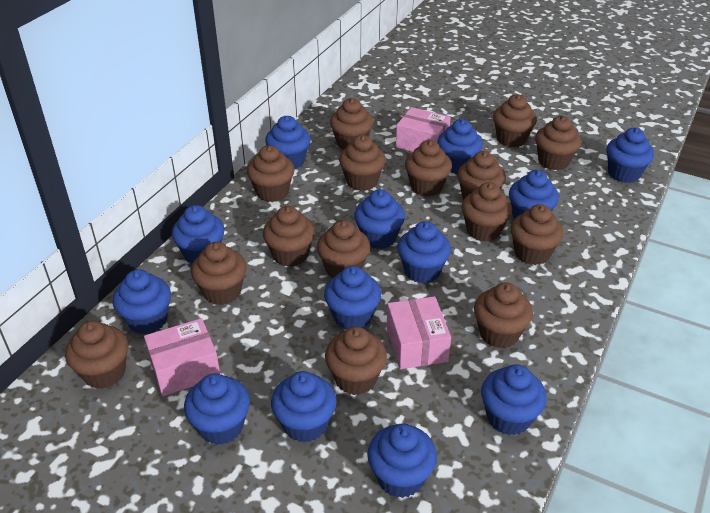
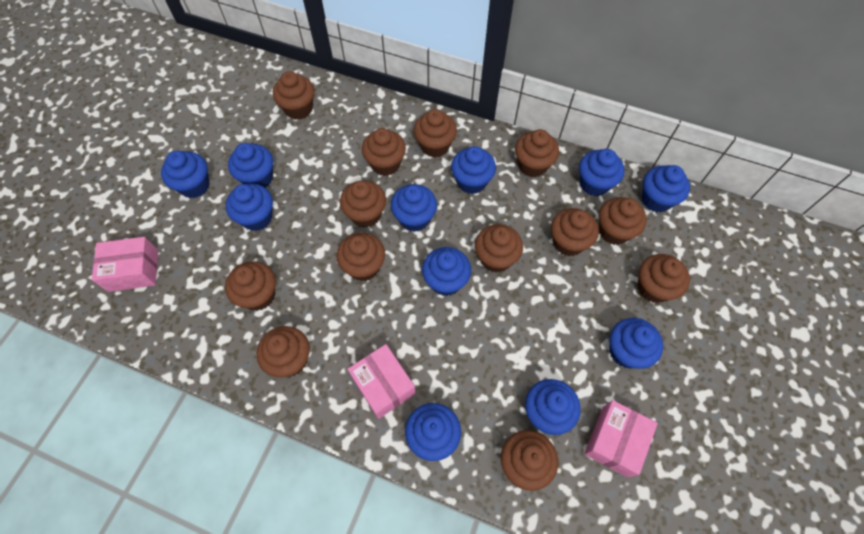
blue cupcake: [112,269,171,335] [172,205,225,264] [184,373,250,445] [265,116,311,169] [271,371,337,443] [324,266,381,329] [354,189,405,249] [367,423,437,498] [397,221,451,283] [437,119,483,174] [481,364,547,435] [509,170,559,219] [606,128,654,183] = 13 -> [161,151,210,198] [226,184,273,231] [228,143,273,188] [391,184,437,232] [405,403,461,461] [422,247,471,296] [451,146,496,194] [525,379,581,435] [579,149,625,196] [609,318,663,369] [641,165,690,213] = 11
brown cupcake: [65,321,128,389] [191,242,247,305] [247,145,295,202] [263,206,315,267] [317,220,370,278] [325,326,387,395] [330,98,373,150] [339,135,386,191] [405,140,452,196] [457,151,506,200] [461,182,512,242] [474,282,533,349] [493,94,537,147] [511,204,564,265] [535,116,581,170] = 15 -> [225,261,276,311] [257,326,310,378] [273,71,314,120] [337,233,385,281] [340,180,386,228] [362,128,406,176] [414,109,457,158] [475,224,523,273] [501,430,558,491] [515,129,559,177] [551,208,599,256] [599,197,647,245] [637,254,690,303] = 13

